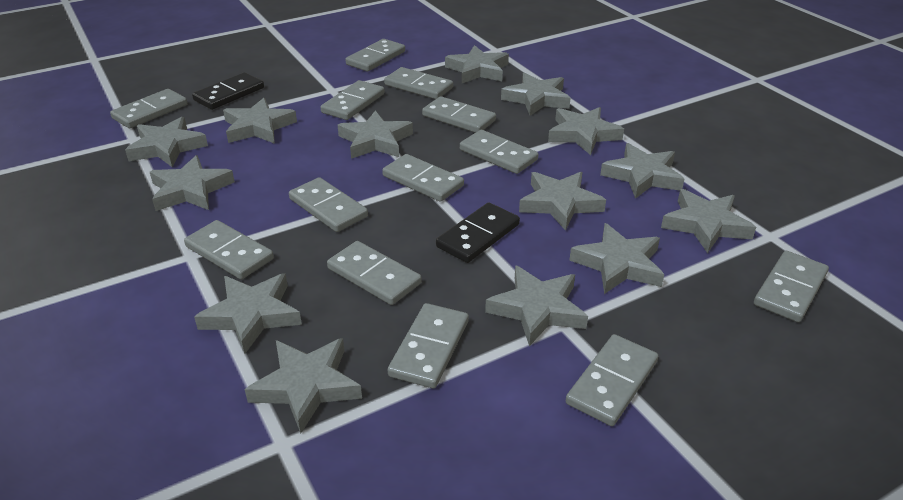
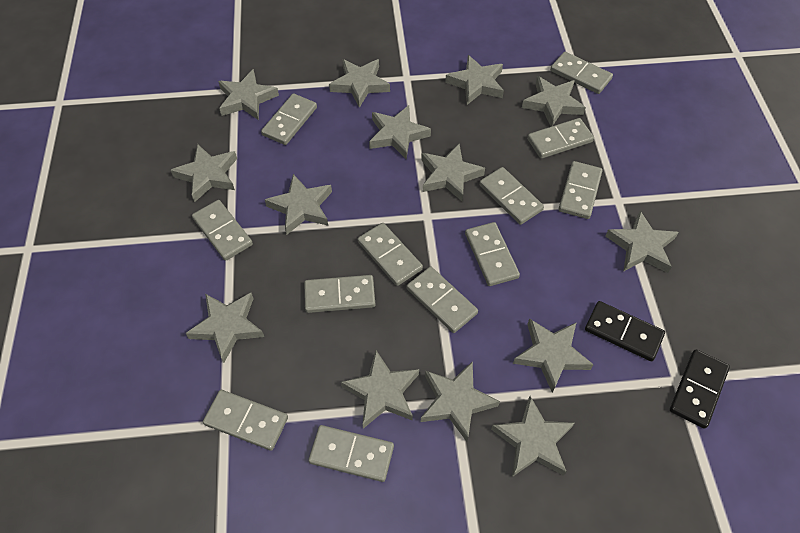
grey domino: [110,89,187,128] [184,220,274,279] [289,177,368,232] [321,80,384,120] [327,241,422,305] [345,39,405,72] [382,154,464,202] [384,67,453,99] [388,303,469,388] [422,96,496,133] [460,130,538,174] [566,334,658,426] [754,251,829,322] = 13 -> [192,200,253,261] [203,390,288,451] [261,94,317,145] [304,275,375,313] [308,425,394,482] [358,223,423,286] [407,267,478,333] [465,222,520,286] [479,167,544,225] [527,118,594,159] [550,52,613,94] [559,161,602,219] = 12

